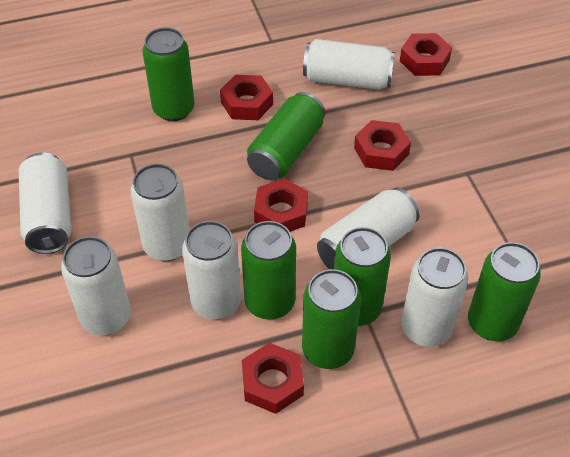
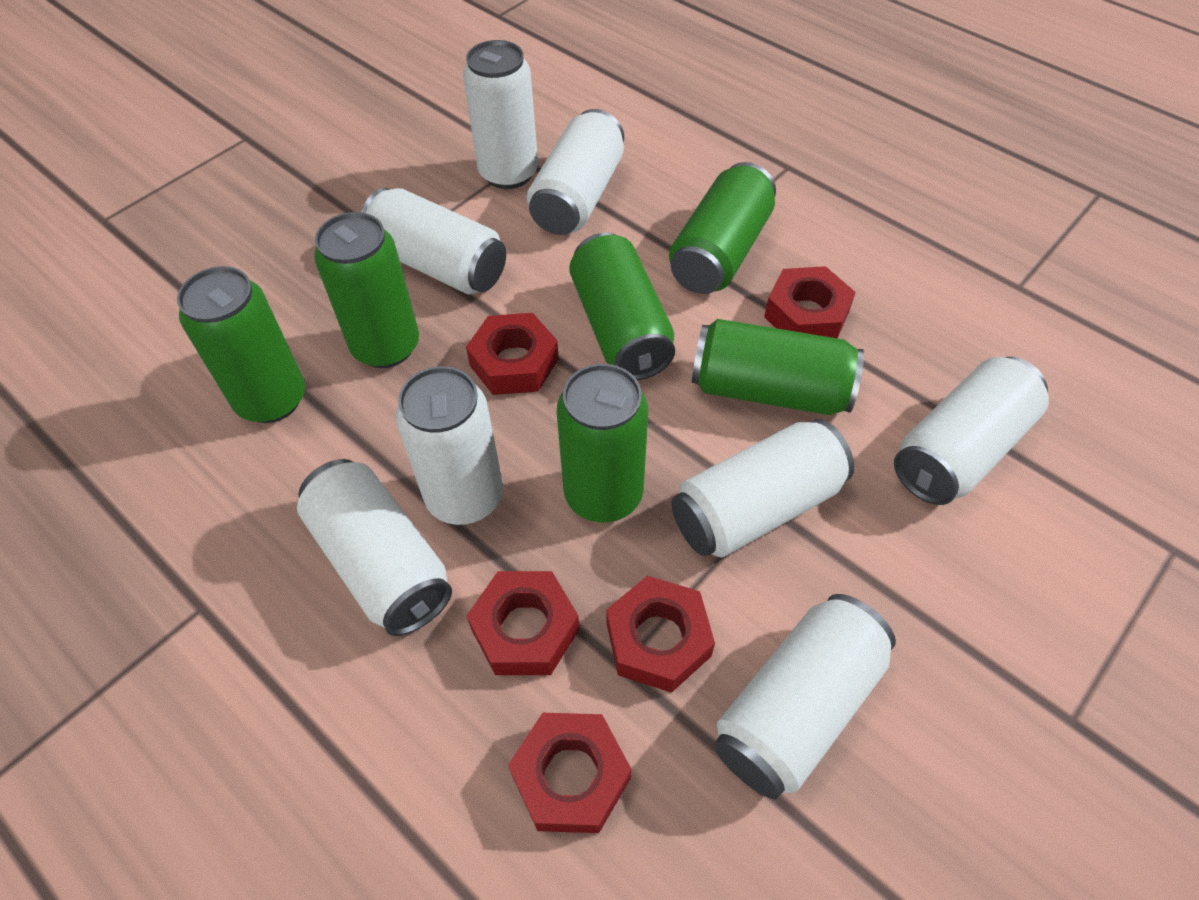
white can: [19,152,71,254] [61,236,131,335] [131,164,189,261] [182,221,241,320] [303,39,395,90] [317,187,420,269] [401,248,468,347] = 7 -> [297,459,452,636] [361,188,506,295] [396,366,503,525] [463,40,538,189] [527,109,624,235] [671,419,854,558] [714,594,896,799] [894,357,1049,505] = 8

